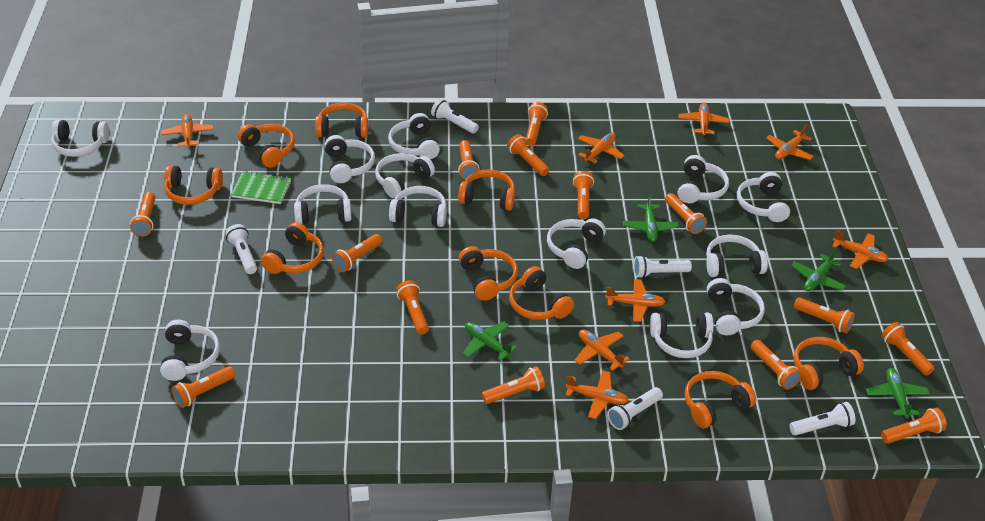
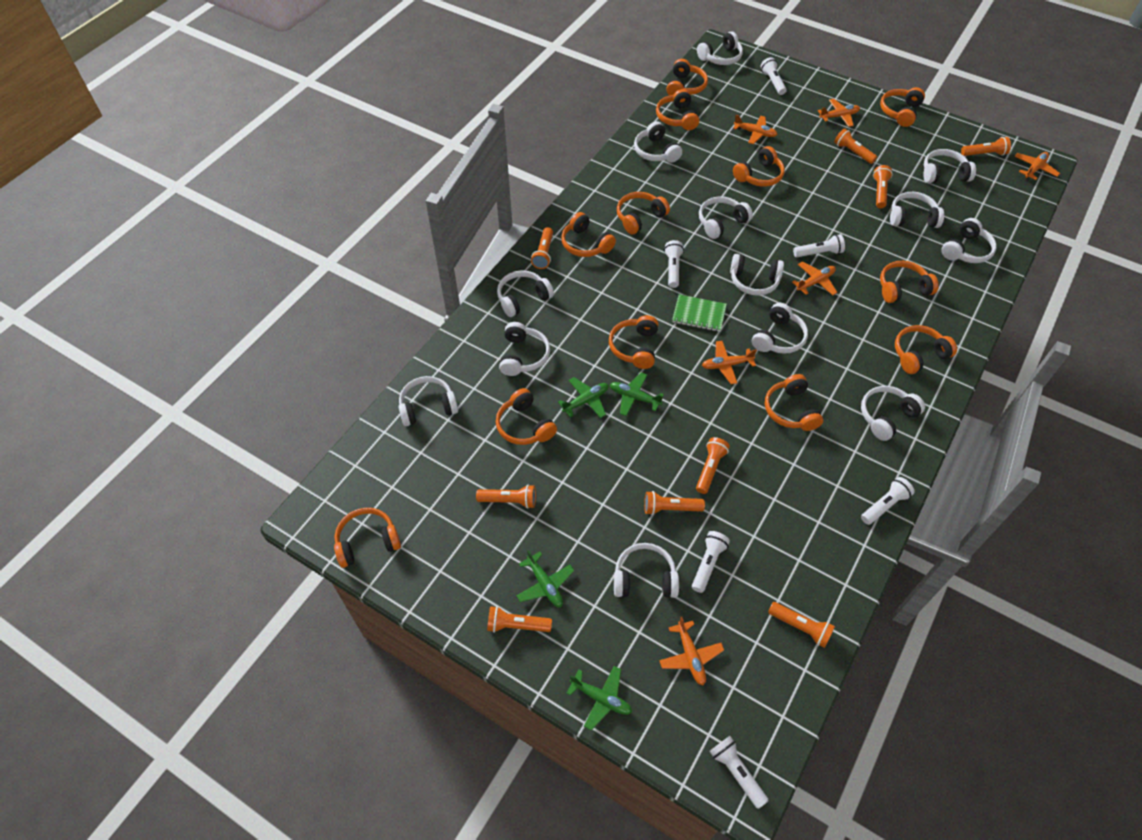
orange flashlight: [130,192,155,236] [172,366,235,408] [332,234,383,272] [396,280,429,335] [458,140,479,180] [482,366,545,404] [507,134,549,176] [526,102,548,146] [573,171,594,219] [665,193,707,234] [750,340,802,389] [794,297,855,334] [881,322,935,376] [881,408,947,444] = 14 -> [476,485,536,509] [487,606,552,633] [531,227,553,269] [644,491,705,515] [696,437,730,494] [768,602,835,648] [834,128,877,164] [873,165,893,208] [961,137,1011,156] = 9
orange headphones: [164,165,223,205] [238,124,295,168] [261,222,324,274] [315,103,368,137] [458,169,515,211] [459,246,518,301] [509,266,574,320] [685,371,756,428] [794,337,864,390] = 9 -> [334,508,401,568] [496,388,557,445] [561,212,616,257] [609,315,658,369] [617,192,670,234] [656,89,699,130] [666,59,708,96] [733,146,785,187] [765,374,823,431] [880,87,925,127] [880,261,939,303] [895,325,957,374] = 12
orange plane: [161,114,214,148] [566,370,629,419] [574,329,630,371] [578,133,625,163] [605,279,665,322] [679,102,729,136] [766,125,814,160] [832,230,889,269] = 8 -> [659,617,724,685] [702,341,757,384] [733,115,778,144] [792,261,837,296] [818,99,860,127] [1015,152,1060,180] = 6
white flashlight: [225,224,257,274] [431,99,479,134] [607,387,663,430] [633,255,692,278] [790,402,856,436] = 5 -> [664,240,684,288] [692,531,730,593] [709,736,769,809] [760,57,787,95] [793,234,845,257] [861,477,915,525] = 6

